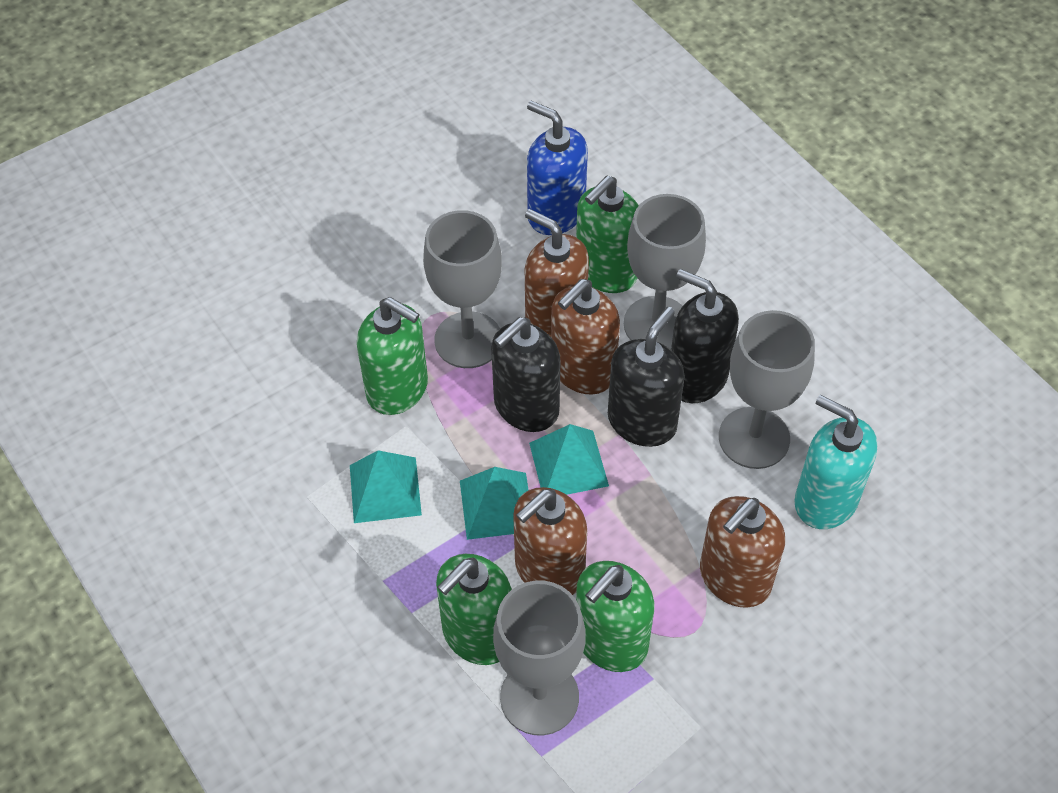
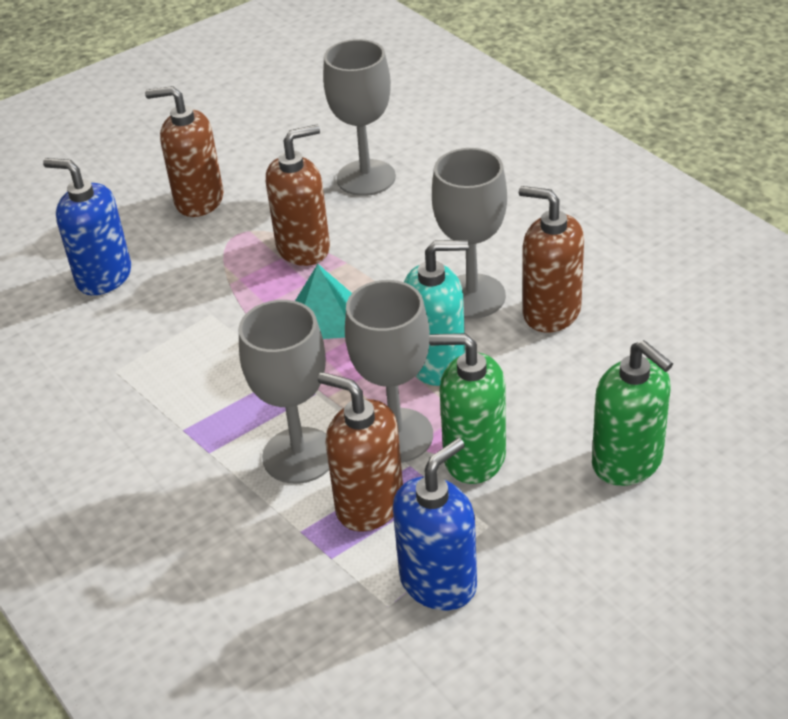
black soap dispenser: [491,317,561,432] [608,307,685,447] [671,269,739,403] = 3 -> none = 0
blue soap dispenser: [527,101,588,235] = 1 -> [43,158,131,295] [393,438,477,610] = 2
green soap dispenser: [357,297,428,415] [436,554,512,665] [576,176,639,293] [576,561,654,672] = 4 -> [429,333,506,484] [592,340,673,486] = 2
turquoise pyramid: [350,450,422,523] [460,467,528,540] [529,424,609,495] = 3 -> [295,264,352,339] = 1

